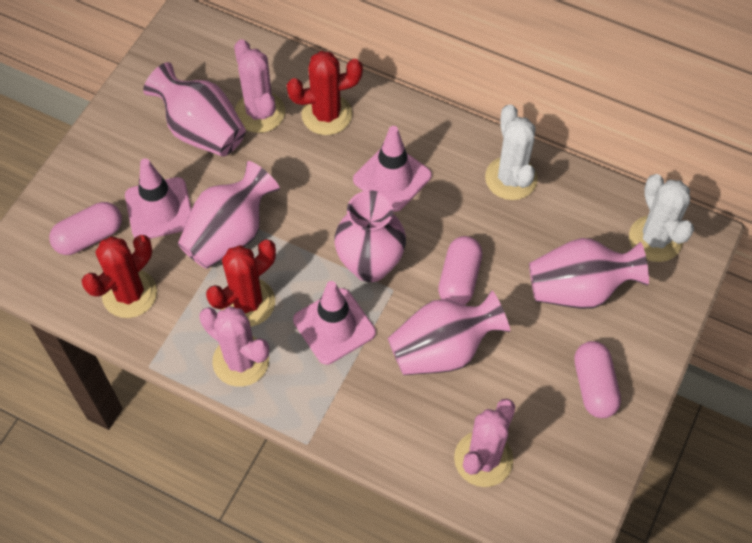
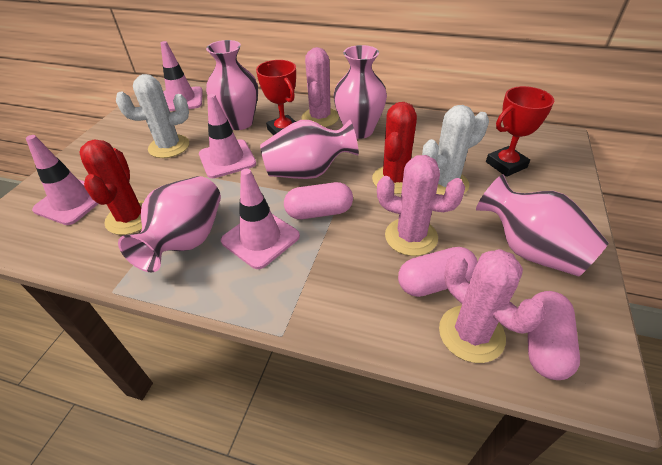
pink traffic cone: [125,158,192,239] [293,281,376,365] [353,126,432,212] = 3 -> [26,135,98,225] [161,41,203,111] [199,94,256,178] [221,169,300,269] = 4
red cactus: [82,235,157,318] [206,239,276,327] [287,51,363,135] = 3 -> [79,140,144,235] [372,102,417,194] = 2
red trophy: none = 0 -> [256,60,296,136] [486,86,554,177] = 2

